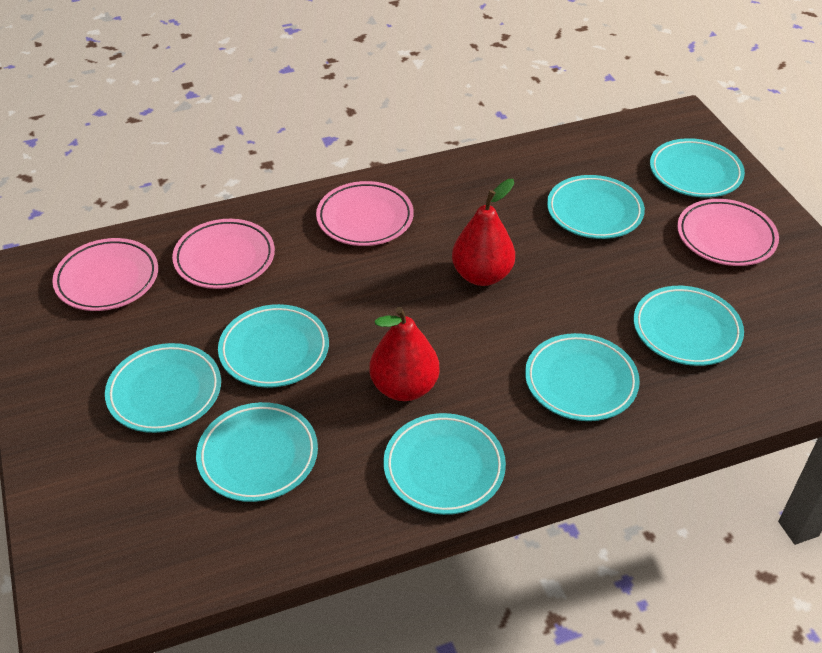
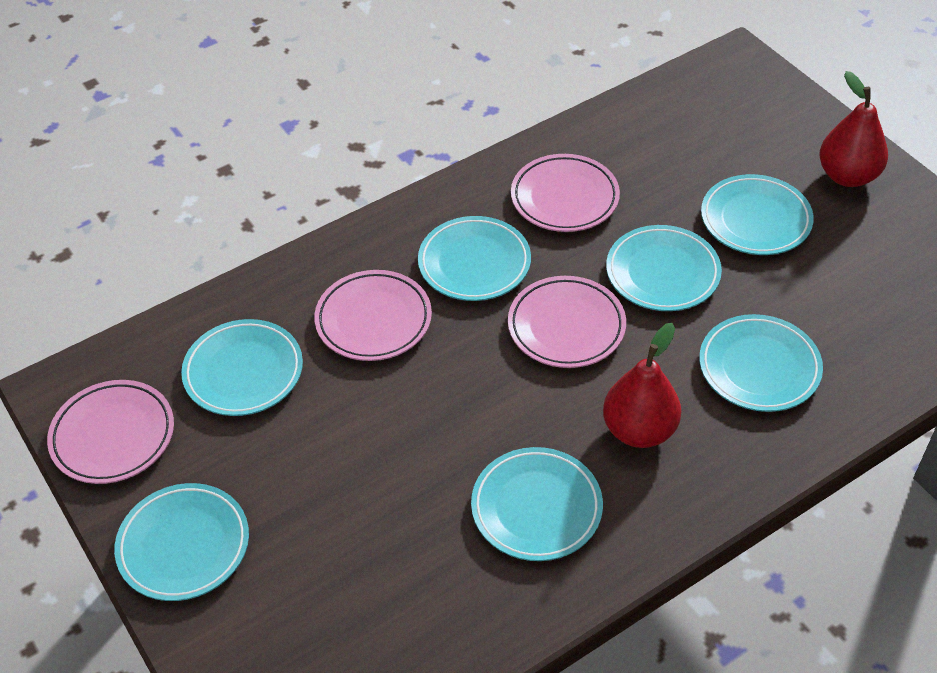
turquoise plate: [105,343,221,433] [196,402,318,502] [218,304,329,388] [384,413,506,515] [525,333,640,421] [547,175,645,239] [634,286,744,366] [650,138,745,198] = 8 -> [114,483,249,601] [181,319,303,416] [418,216,531,301] [471,447,603,561] [606,225,722,311] [699,314,823,412] [701,174,814,255] = 7

